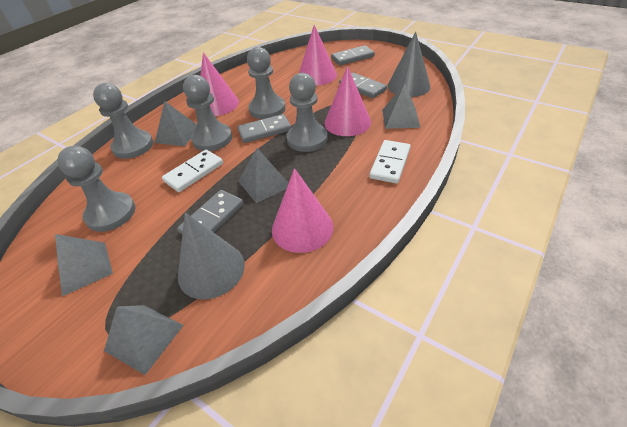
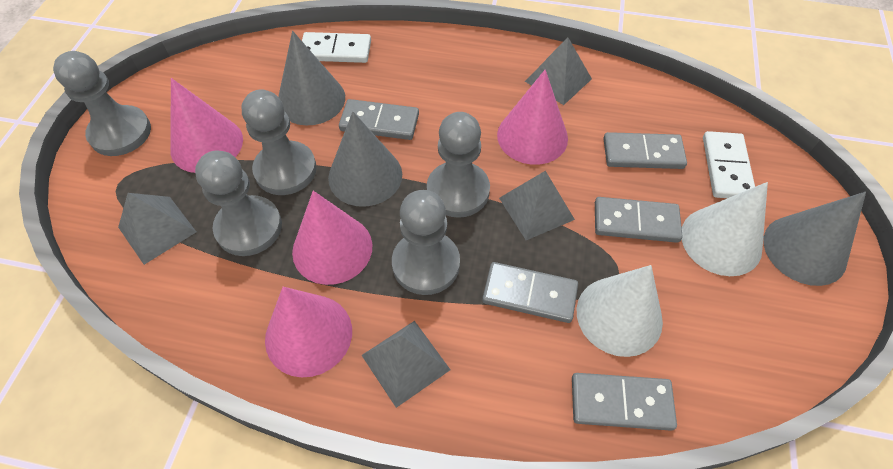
grey cone: [178,212,245,299] [388,32,431,97] = 2 -> [278,31,345,126] [328,111,402,207] [764,192,866,286] = 3
grey domino: [177,190,244,234] [237,114,292,143] [331,45,375,66] [339,73,387,99] = 4 -> [339,99,419,140] [482,262,578,323] [572,373,677,431] [595,197,683,243] [603,132,687,169] = 5
grey pyramid: [55,234,113,296] [104,305,183,375] [155,101,197,146] [238,148,288,203] [382,83,421,129] = 5 -> [118,193,196,265] [361,321,450,408] [499,171,575,240] [525,37,592,105] = 4
white cone: none = 0 -> [577,265,663,357] [682,182,768,276] = 2

